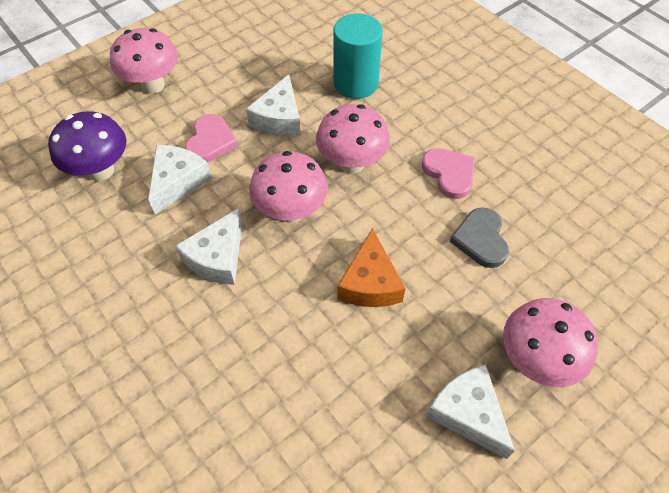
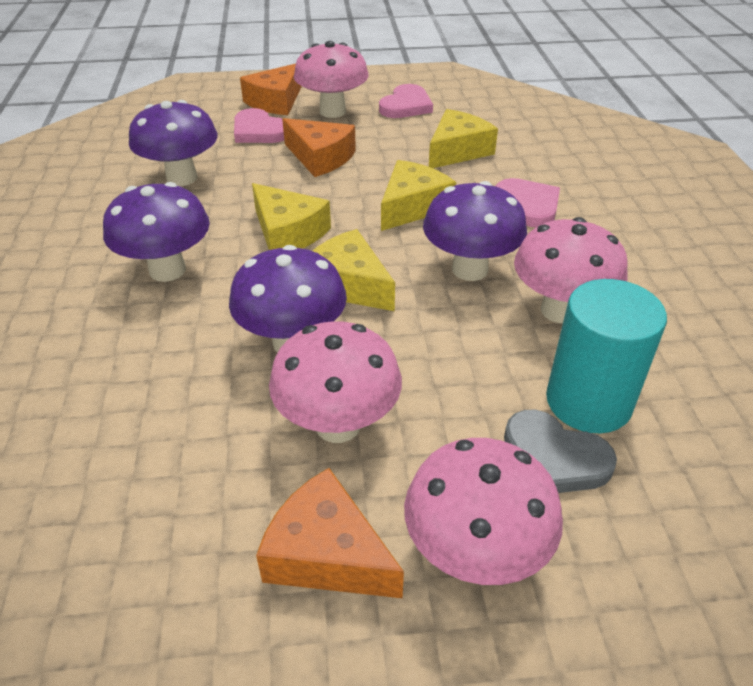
orange cheese: [337,228,406,307] = 1 -> [240,64,302,115] [256,468,404,598] [282,118,356,177] = 3
pink heart: [185,114,238,162] [422,148,475,199] = 2 -> [234,108,284,143] [379,84,433,118] [495,178,560,227] = 3
purple mushroom: [48,111,126,181] = 1 -> [103,182,210,282] [129,100,218,186] [229,245,347,352] [423,181,527,281] = 4
white cheese: [148,145,212,214] [175,208,242,285] [246,74,301,136] [426,365,515,459] = 4 -> none = 0
yellow cheese: none = 0 -> [252,183,331,250] [313,229,395,311] [381,160,456,231] [429,109,498,168] = 4

